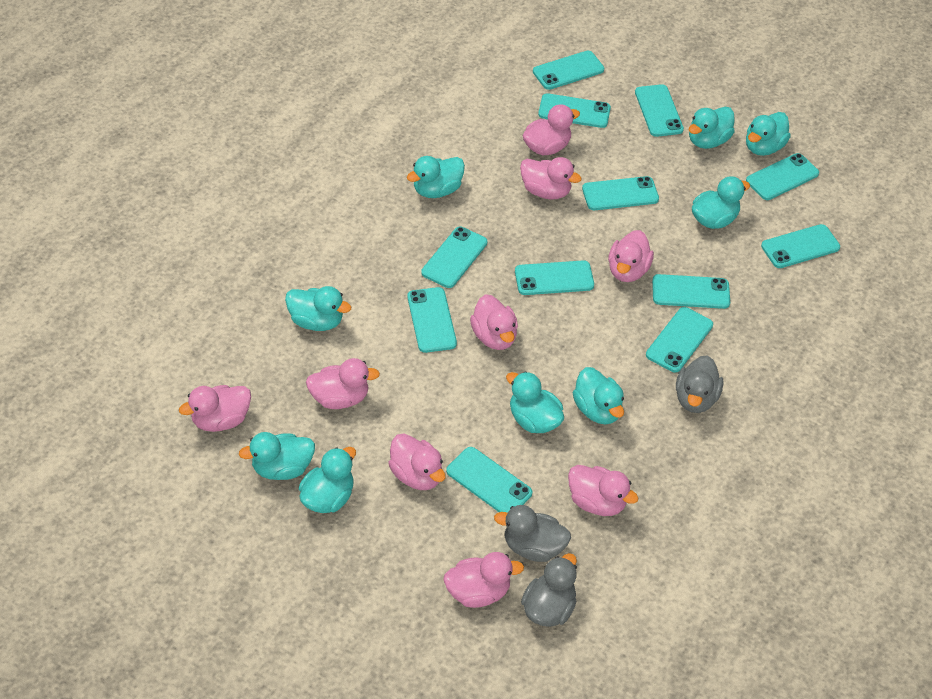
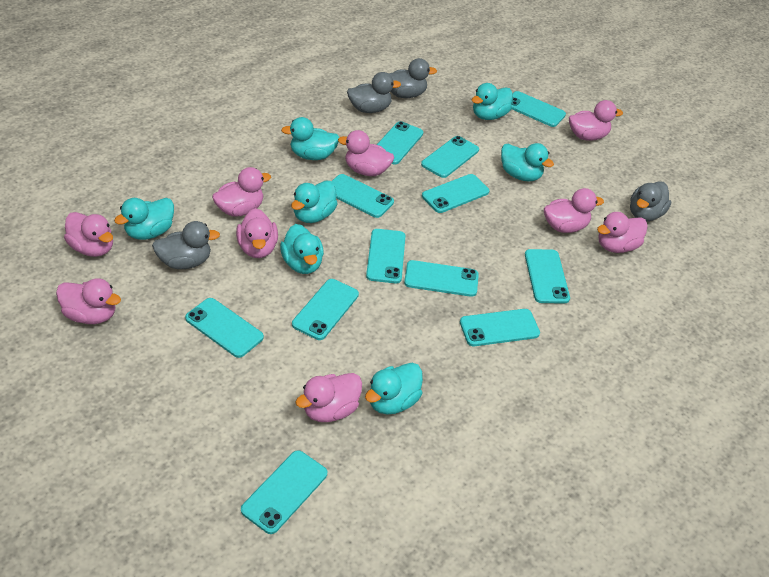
grey duck: [494,505,571,562] [521,553,577,627] [676,355,723,413] = 3 -> [152,221,220,269] [347,72,401,113] [388,58,437,98] [630,181,672,221] = 4
turquoise duck: [239,432,315,480] [285,286,351,331] [299,447,356,513] [407,156,465,198] [506,371,564,433] [573,367,624,425] [689,107,735,149] [692,176,750,229] [746,112,791,156] = 9 -> [114,198,174,240] [280,224,324,274] [281,117,340,160] [291,180,338,223] [365,363,423,415] [472,83,513,120] [501,143,554,182] = 7

